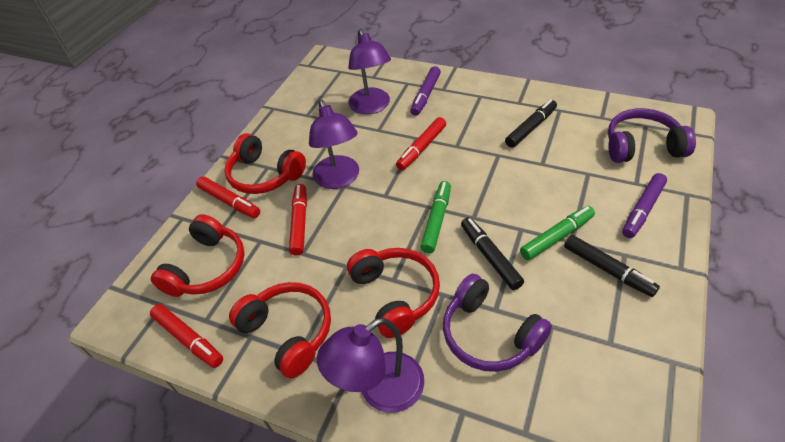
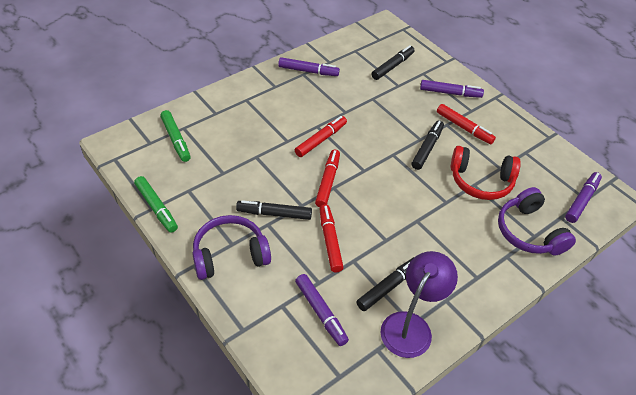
black marker: [461,217,524,290] [505,99,557,148] [564,235,660,297] = 3 -> [236,200,312,220] [356,257,415,311] [371,45,415,80] [411,121,444,170] = 4
purple lamp: [309,99,359,189] [317,318,424,413] [348,29,391,114] = 3 -> [380,251,458,358] = 1
purple marker: [410,66,441,116] [622,173,667,238] = 2 -> [278,57,340,76] [295,274,349,346] [420,80,484,98] [565,172,602,223] = 4
red headphones: [151,214,245,297] [224,133,306,194] [229,282,331,378] [347,248,440,338] = 4 -> [451,146,521,200] = 1

